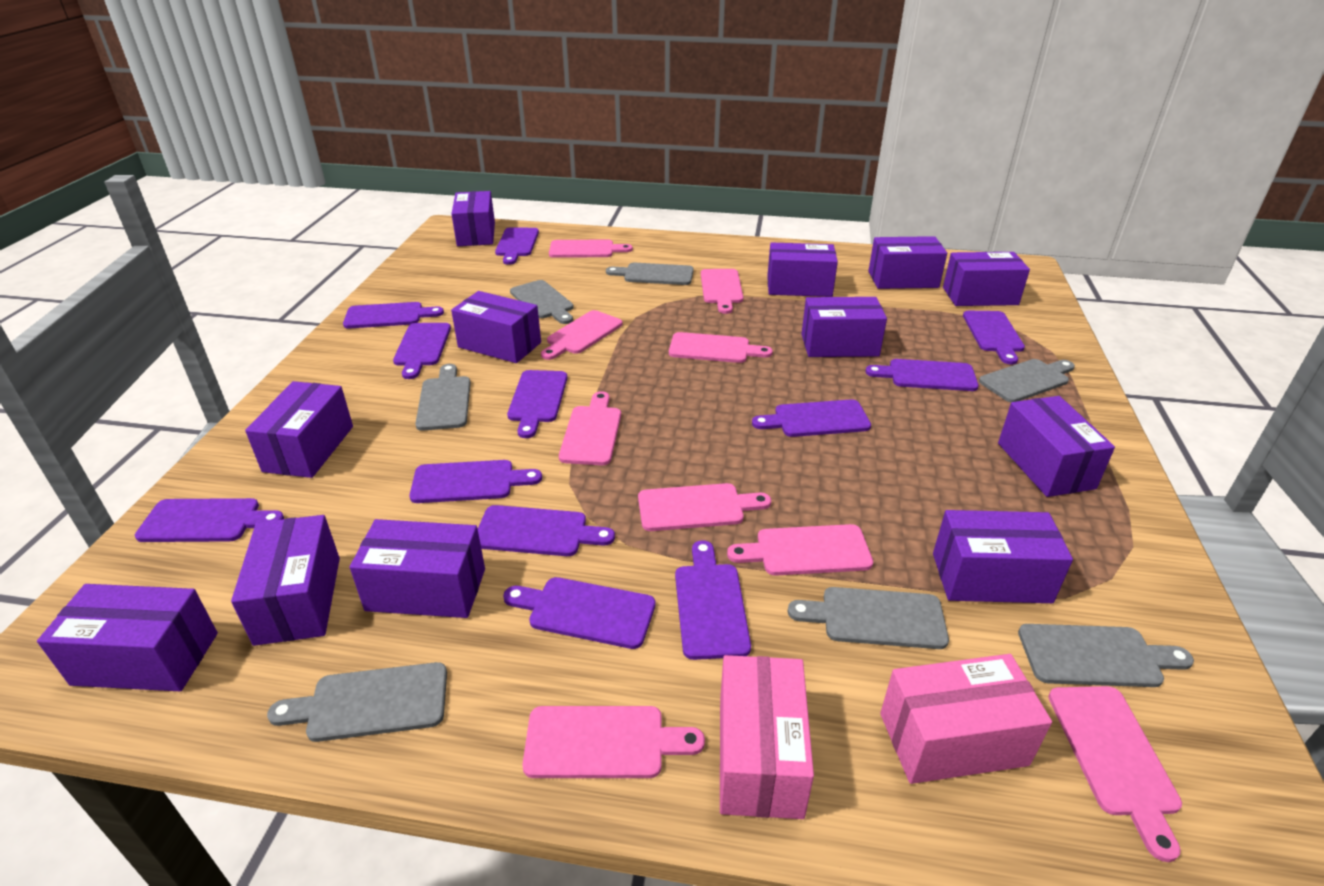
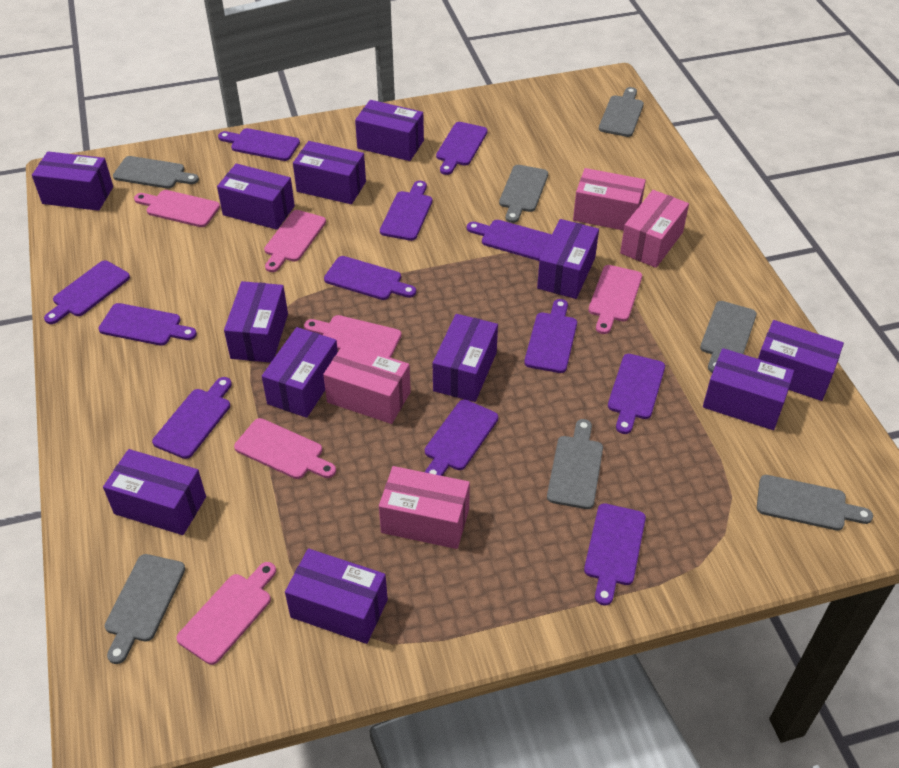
pink box: [720,655,814,819] [880,654,1052,784] = 2 -> [323,343,411,424] [379,466,470,549] [573,168,646,231] [620,190,689,268] = 4
pink cutting board: [522,706,705,778] [541,310,623,360] [549,240,633,258] [559,391,621,465] [638,483,771,531] [669,332,773,363] [701,269,743,314] [727,524,873,576] [1048,686,1182,862] = 9 -> [134,190,220,227] [176,562,276,665] [234,418,336,479] [264,210,326,272] [304,315,402,358] [589,265,642,334] = 6

